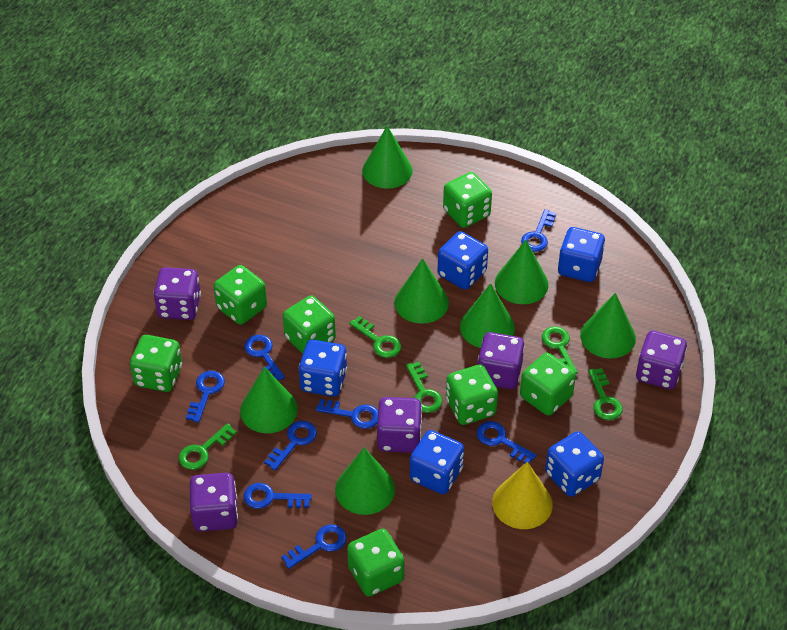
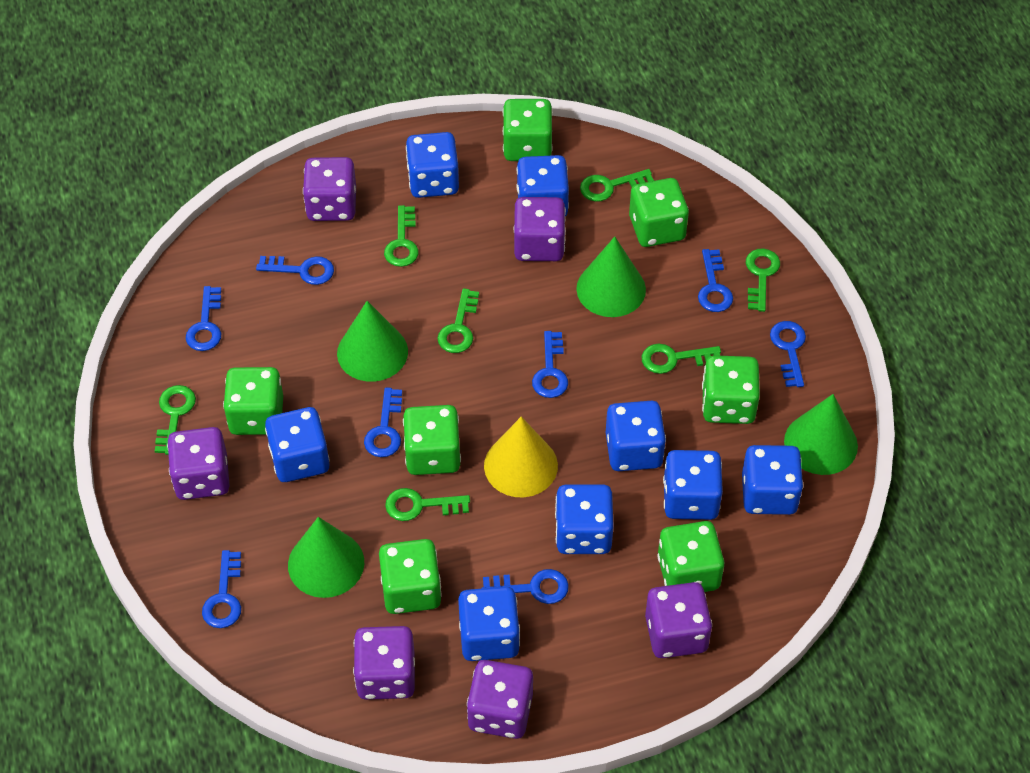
blue dice: [299,340,347,397] [410,430,464,494] [437,231,488,290] [545,431,604,497] [558,227,605,282] = 5 -> [265,407,330,482] [406,132,459,198] [458,587,520,661] [517,155,569,217] [555,484,614,554] [606,401,666,471] [663,450,723,520] [742,445,803,515] = 8
green cone: [240,367,298,433] [335,448,395,515] [362,126,413,189] [394,258,449,324] [460,283,515,348] [495,240,549,304] [580,293,636,358] = 7 -> [288,517,364,598] [337,301,408,382] [576,237,646,317] [784,394,858,475] = 4
green key: [179,423,237,470] [350,316,401,358] [406,362,442,413] [542,326,578,374] [588,368,622,420] = 5 -> [155,385,196,455] [384,205,419,267] [385,488,470,521] [437,288,479,353] [580,169,654,201] [642,344,721,374] [746,248,780,312] = 7
purple dice: [153,267,201,320] [190,473,238,532] [377,397,422,453] [478,332,525,389] [636,331,687,389] = 5 -> [167,427,230,500] [303,157,356,221] [353,626,415,700] [467,660,533,739] [514,197,566,261] [645,582,712,658] = 6

